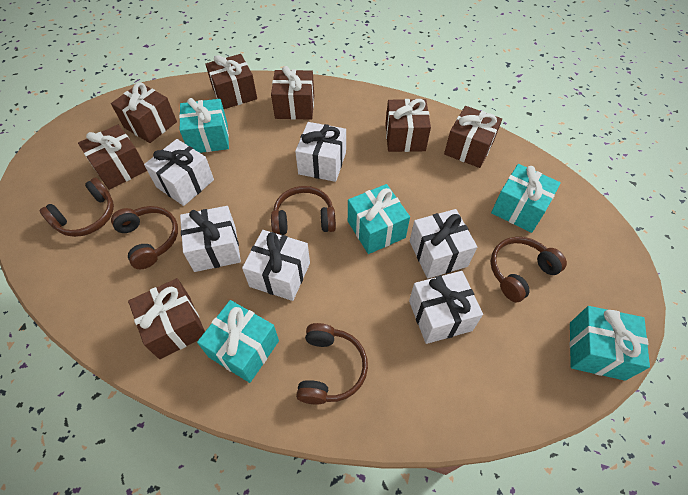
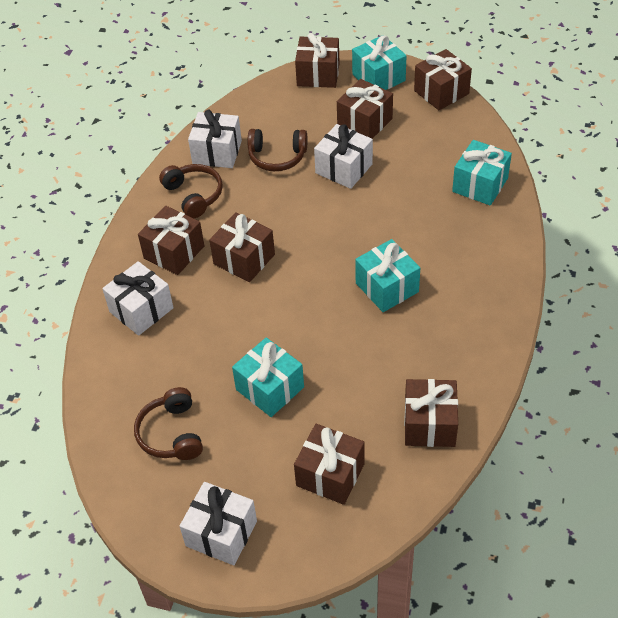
brown headphones: [39,178,114,237] [111,206,178,269] [271,186,336,235] [296,323,368,404] [491,237,567,302] = 5 -> [134,387,203,460] [159,164,223,218] [247,129,307,171] = 3
turquoise gift: [179,98,229,153] [197,300,279,383] [348,184,410,254] [491,164,561,233] [570,306,650,381] = 5 -> [232,337,304,417] [352,35,407,90] [355,239,420,312] [452,140,512,206] = 4
white gift: [144,139,214,206] [180,206,241,272] [242,230,310,301] [295,122,346,182] [409,271,483,344] [410,209,477,279] = 6 -> [102,261,174,336] [180,482,257,565] [188,109,242,168] [314,124,373,189] = 4

